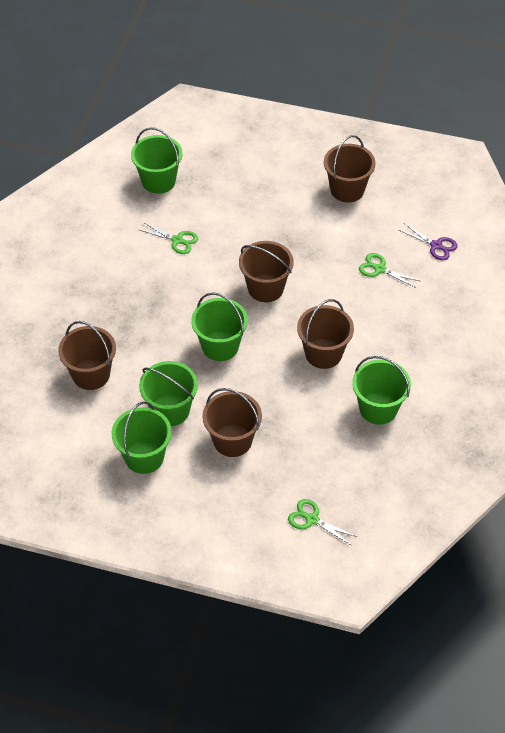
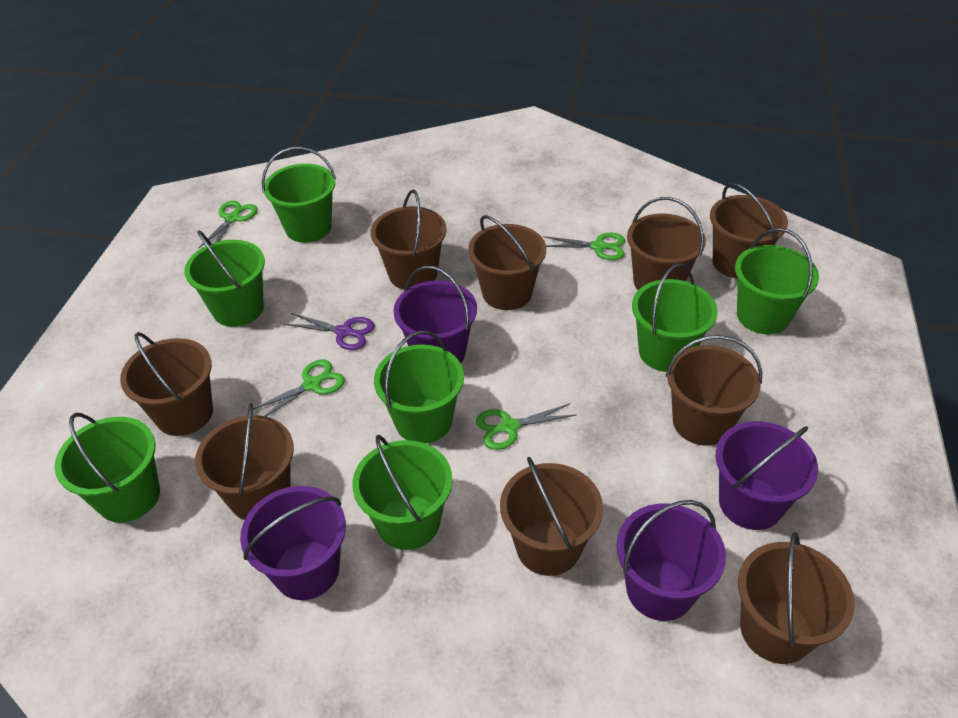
brown bucket: [58,321,116,390] [202,388,262,457] [239,241,294,302] [297,299,354,369] [324,135,376,202] = 5 -> [120,332,213,436] [195,403,294,520] [371,190,447,290] [468,215,546,310] [500,457,603,576] [627,197,706,290] [666,335,762,446] [710,183,788,279] [738,532,855,664] = 9
green bucket: [112,401,172,474] [131,127,182,194] [139,361,198,426] [191,292,248,361] [352,356,411,425] = 5 -> [55,413,160,523] [184,231,265,327] [262,147,336,243] [352,435,453,550] [374,331,464,444] [632,263,718,372] [735,228,819,334] = 7
green scissors: [140,222,198,254] [288,499,357,545] [359,253,420,288] = 3 -> [198,201,258,249] [253,359,345,416] [476,403,576,450] [543,233,625,260] = 4
purple bucket: none = 0 -> [240,486,346,600] [393,266,477,363] [617,500,726,621] [716,421,818,530] = 4

